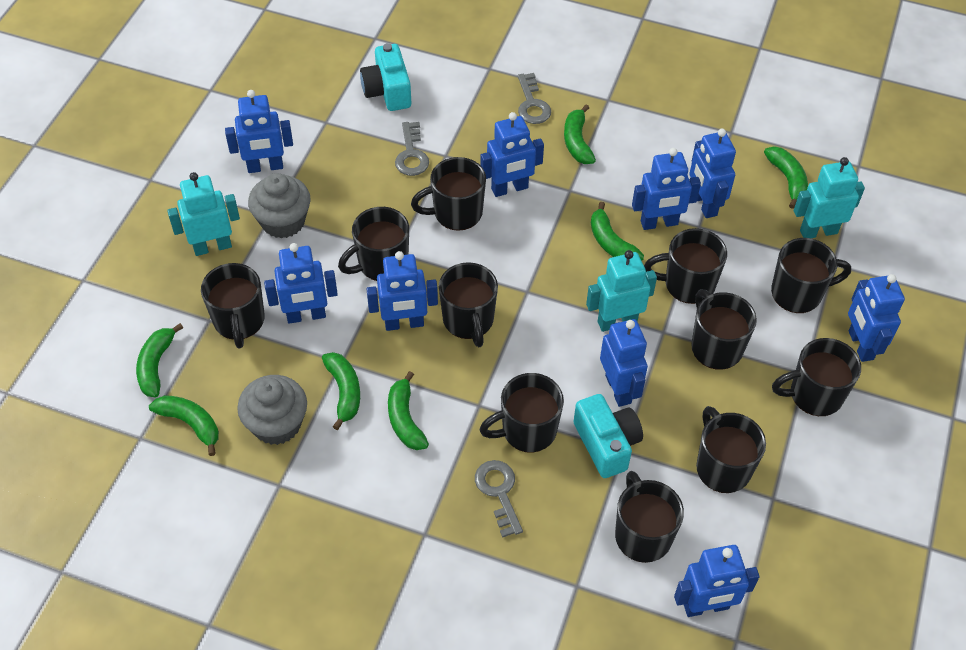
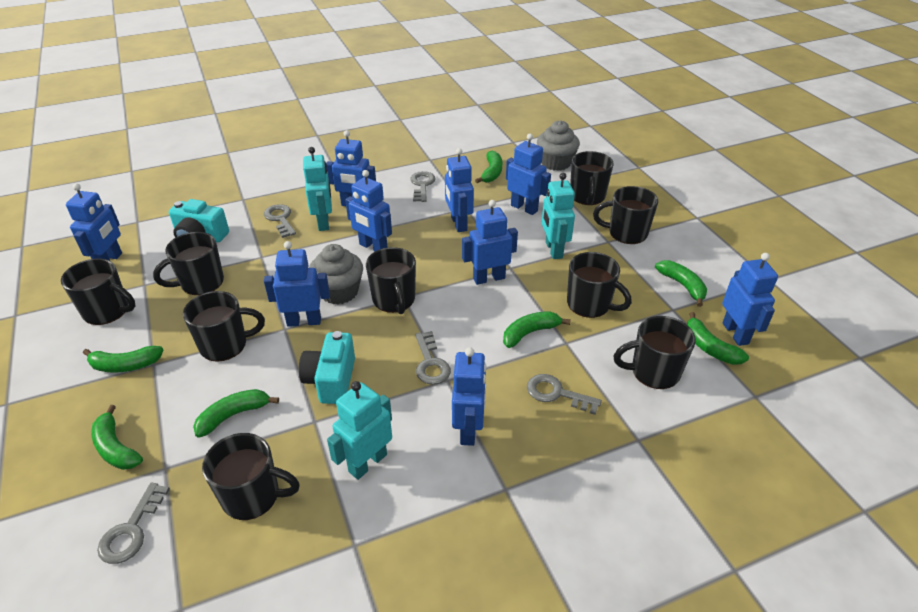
black mug: [201,263,265,349] [338,207,409,281] [411,157,486,231] [439,262,498,347] [479,373,564,453] [615,471,684,563] [644,228,727,304] [691,289,757,370] [696,406,766,493] [771,238,851,313] [772,338,861,416] = 11 -> [61,258,135,325] [153,232,224,295] [183,291,265,361] [202,433,300,520] [366,247,416,314] [567,252,632,318] [570,151,614,205] [593,186,658,244] [613,316,696,389] = 9
grey key: [395,122,429,176] [475,460,523,538] [518,73,551,124] = 3 -> [97,483,170,564] [264,204,296,238] [410,171,435,202] [415,331,451,385] [527,374,602,415] = 5

